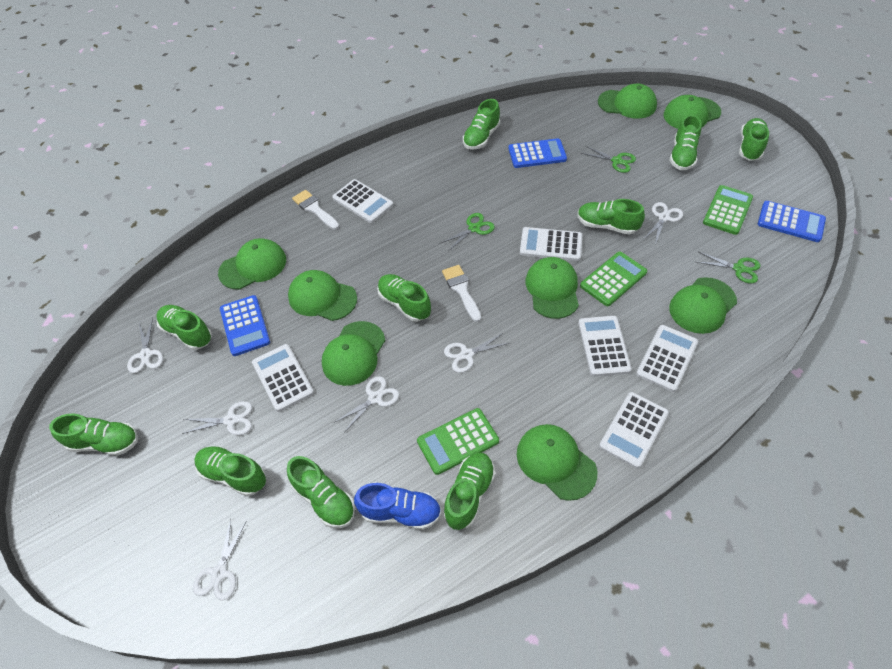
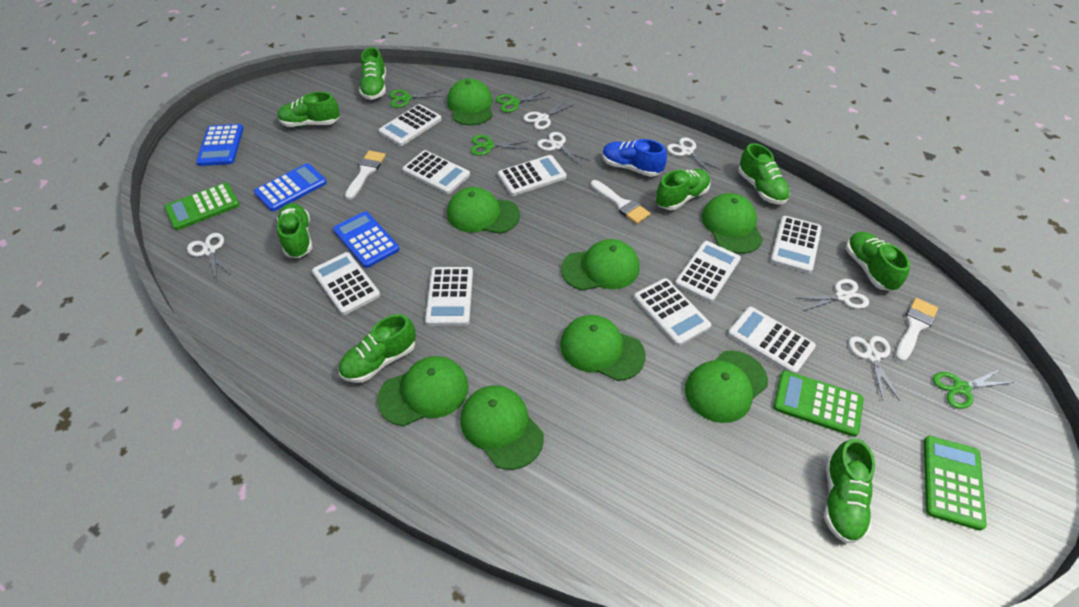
green scissors: [441,213,495,251] [580,146,636,173] [697,252,760,283] = 3 -> [389,90,442,108] [470,135,528,156] [496,91,551,112] [933,369,1014,409] = 4
green shoe: [49,413,138,456] [156,305,212,350] [195,446,266,496] [287,456,355,528] [377,274,431,322] [443,452,495,530] [463,99,500,150] [577,199,645,235] [669,115,702,170] [739,118,769,161] = 10 -> [277,203,312,258] [278,92,340,127] [339,314,416,383] [359,47,386,100] [655,169,710,210] [738,143,790,204] [824,439,875,543] [846,232,910,291] = 8
white brush: [292,190,339,230] [442,265,481,322] = 2 -> [345,151,386,200] [591,180,651,224] [895,298,938,362] = 3
white calculator: [252,344,314,412] [332,179,393,223] [520,227,582,261] [578,316,632,377] [599,392,669,468] [636,325,698,392] = 6 -> [312,252,380,315] [379,104,442,146] [402,150,470,194] [425,267,473,326] [498,155,567,196] [634,278,711,346] [675,241,741,302] [728,307,816,374] [770,216,822,273] = 9

